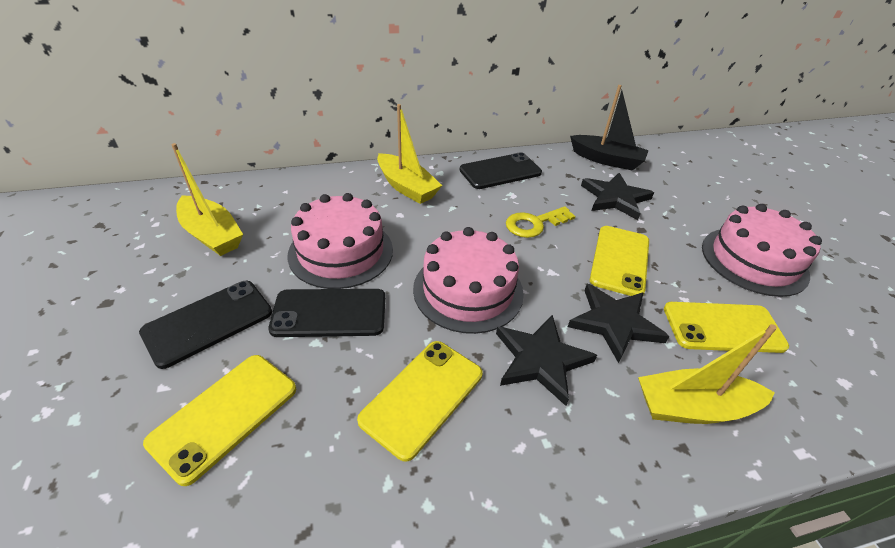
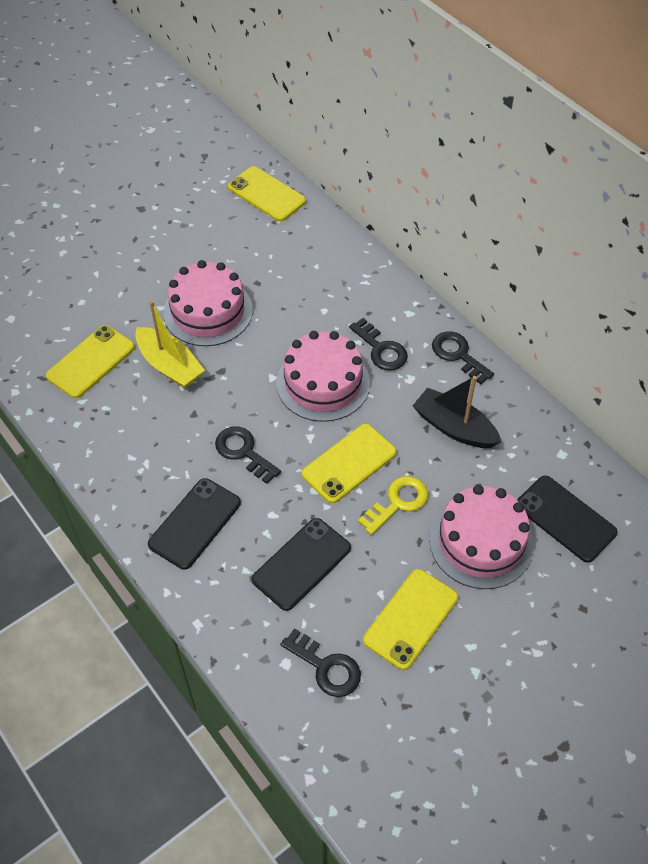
black key: none = 0 -> [215,427,281,484] [281,628,361,697] [349,318,408,371] [432,331,494,384] = 4
black star: [496,315,597,406] [568,284,670,363] [581,173,654,220] = 3 -> none = 0
yellow boat: [171,143,243,256] [377,104,442,204] [638,324,777,424] = 3 -> [135,301,205,389] = 1

